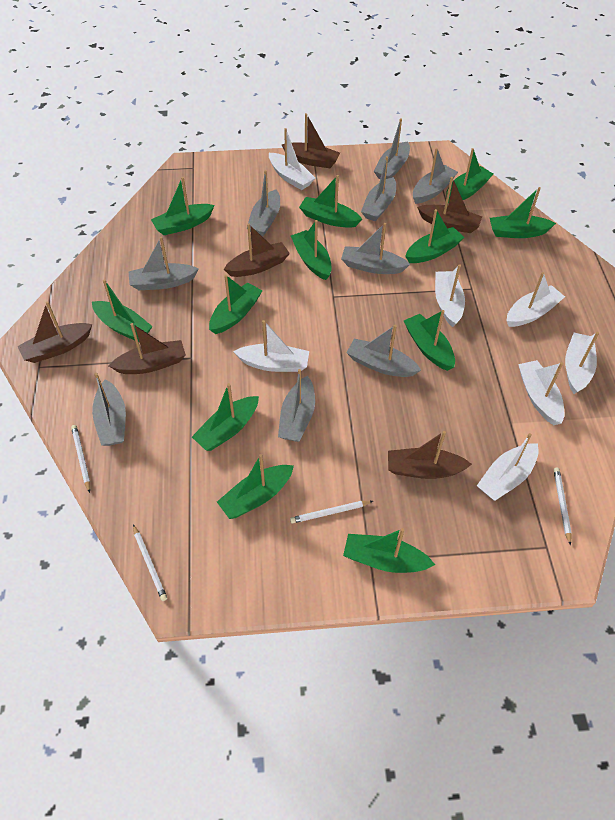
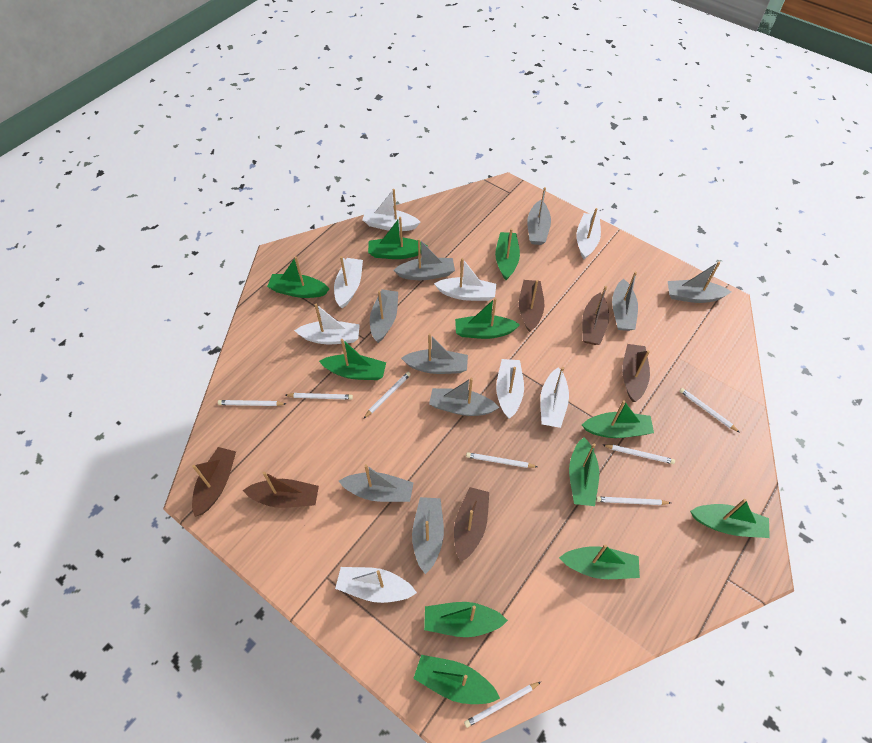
green boat: [92,279,153,342] [151,177,215,235] [192,383,259,451] [209,275,262,334] [217,454,294,519] [291,220,332,280] [299,175,362,228] [343,528,435,573] [404,310,455,371] [405,209,464,263] [446,148,493,203] [490,187,556,238] = 12 -> [267,256,329,298] [319,339,386,380] [368,217,428,259] [413,655,500,704] [424,602,508,637] [455,298,520,339] [495,228,520,280] [559,544,640,579] [569,437,599,506] [582,400,654,438] [690,499,770,538] = 11
white boat: [233,320,309,372] [269,128,315,190] [435,264,465,327] [477,433,539,501] [507,272,565,327] [518,360,564,425] [565,332,599,394] = 7 -> [294,304,360,344] [334,256,363,308] [335,567,417,603] [362,189,420,231] [434,258,496,301] [496,359,524,419] [540,367,569,428] [577,208,601,259] = 8
white pencil: [71,425,90,493] [133,525,167,601] [290,501,373,524] [554,468,572,546] = 4 -> [218,400,286,406] [286,393,353,400] [363,372,411,419] [464,682,541,728] [466,452,537,468] [596,497,671,505] [603,444,675,464] [679,388,740,433] = 8

